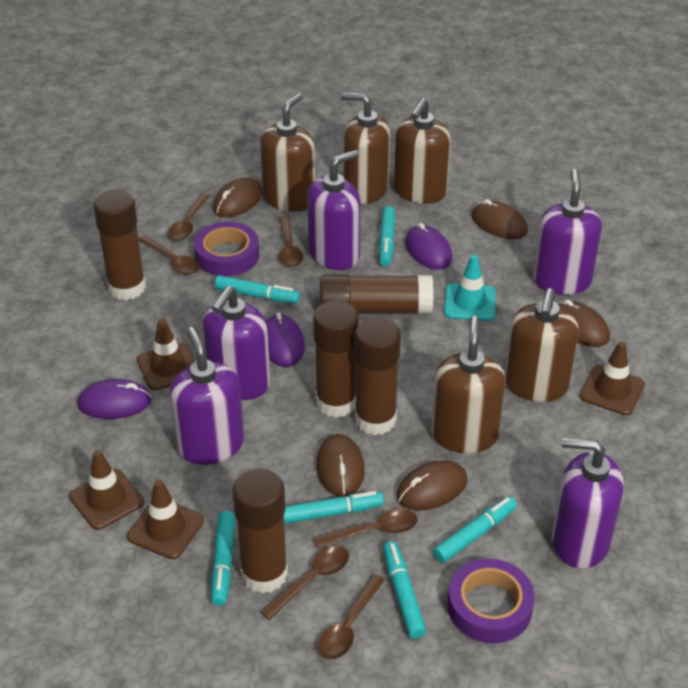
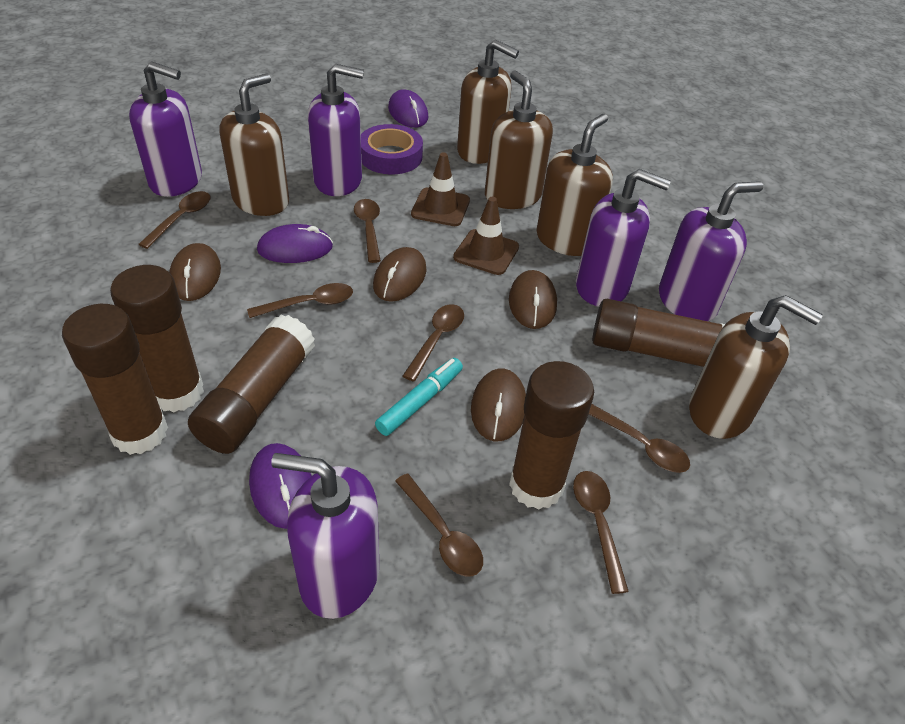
brown mouse: [213,178,263,217] [316,434,365,497] [397,460,467,511] [472,199,528,239] [557,299,610,347] = 5 -> [169,243,221,301] [373,247,426,302] [471,369,526,441] [509,270,557,329] = 4
brown spoon: [138,235,200,275] [168,193,210,241] [260,545,349,620] [279,216,303,267] [313,509,418,548] [318,574,385,660] = 6 -> [138,191,211,249] [247,283,353,318] [354,199,381,263] [395,474,483,577] [403,304,464,381] [573,471,629,594] [589,404,690,473] = 7
brown traffic cone: [69,450,144,530] [127,479,204,559] [137,318,195,391] [580,342,645,415] = 4 -> [411,152,470,226] [453,197,519,275] = 2
purple tape: [194,222,259,276] [448,558,535,643] = 2 -> [361,124,423,175] = 1
turquoise marker: [211,511,235,606] [215,275,300,303] [284,491,384,524] [379,206,395,266] [383,541,426,639] [433,496,517,563] = 6 -> [375,358,463,436] = 1
turquoise traffic cone: [444,255,496,321] = 1 -> none = 0

